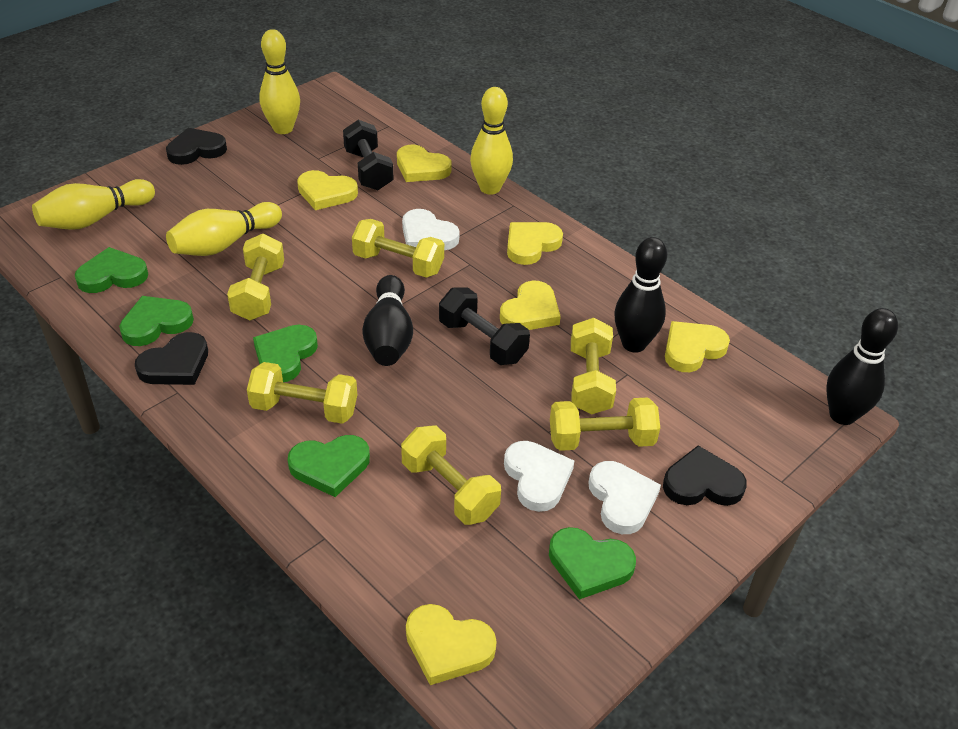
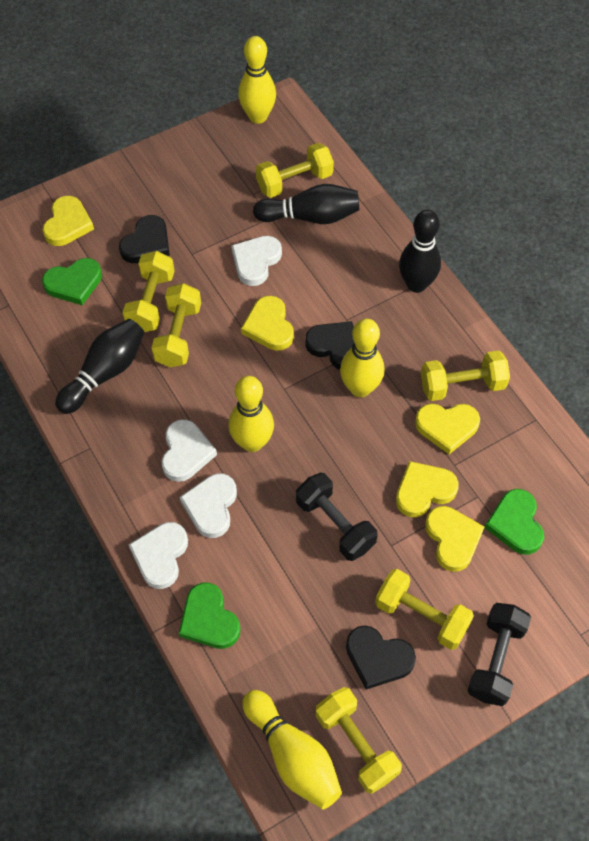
green heart: [75,247,148,293] [119,296,194,346] [253,325,318,382] [288,435,370,497] [549,527,636,600] = 5 -> [42,258,102,305] [179,583,240,649] [485,489,544,555] = 3
white heart: [402,209,460,250] [504,441,574,512] [588,461,661,534] = 3 -> [128,522,188,589] [161,419,217,482] [180,473,237,538] [231,236,282,286] = 4
yellow heart: [297,170,358,210] [397,145,451,182] [406,604,497,685] [500,281,561,330] [507,222,563,265] [665,321,730,372] = 6 -> [42,196,94,246] [241,296,294,351] [396,461,459,517] [415,404,480,454] [425,506,484,572] = 5

